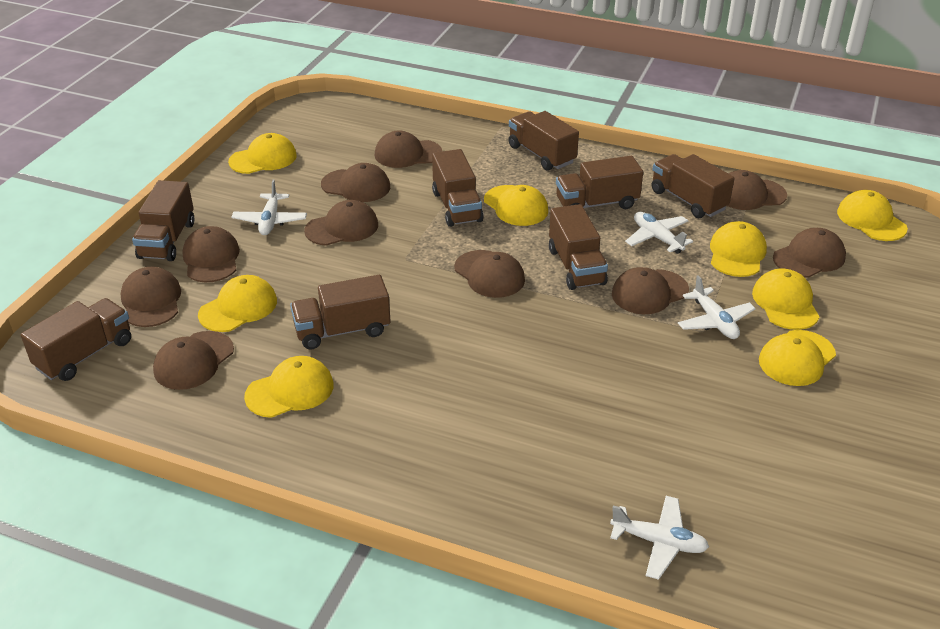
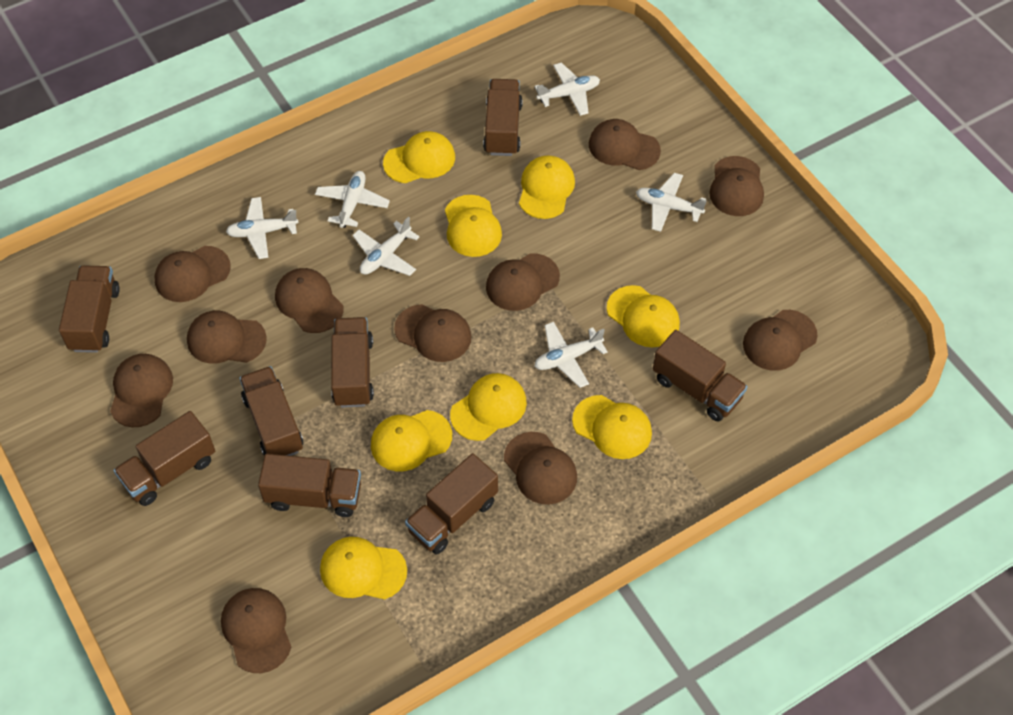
brown cap: [121,266,181,327] [153,331,234,390] [182,226,240,282] [304,200,378,246] [321,163,390,202] [374,130,442,168] [454,250,525,298] [612,267,689,314] [727,170,787,210] [773,228,846,278] = 10 -> [110,354,173,427] [155,246,231,302] [187,311,267,364] [221,588,291,673] [275,268,344,333] [394,304,472,362] [486,253,560,311] [504,432,577,505] [589,119,661,170] [709,156,764,216] [743,310,818,371] = 11
white plane: [231,180,307,235] [610,496,709,580] [625,212,693,254] [678,275,756,339] = 4 -> [226,197,299,259] [315,171,390,228] [353,216,419,276] [534,62,600,116] [534,322,608,388] [636,173,707,232] = 6

